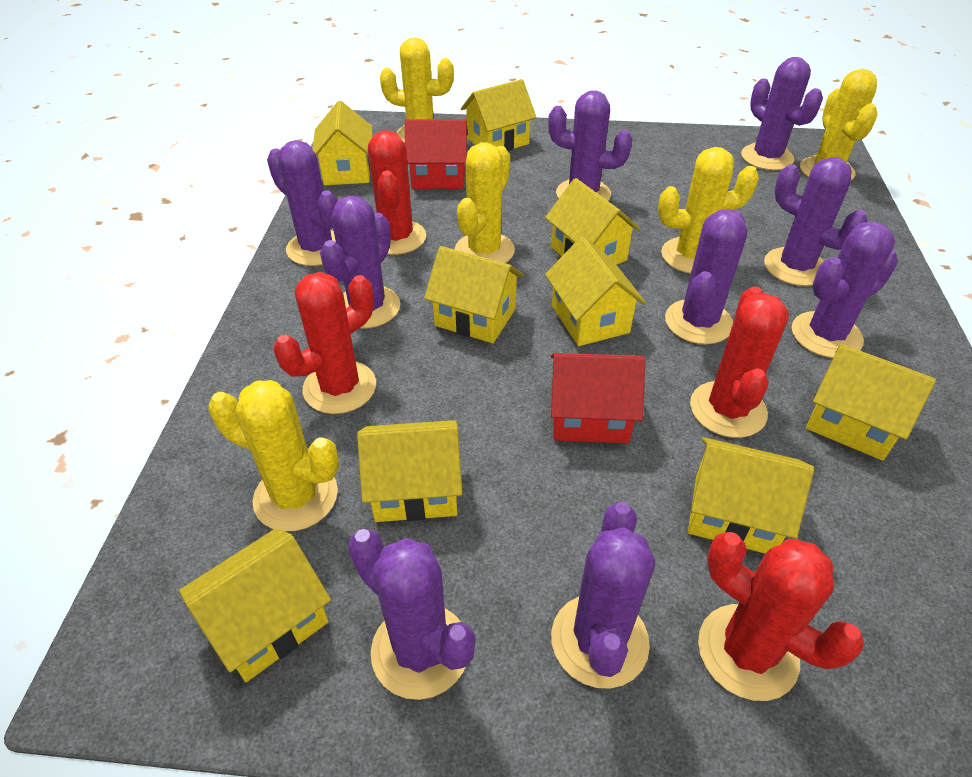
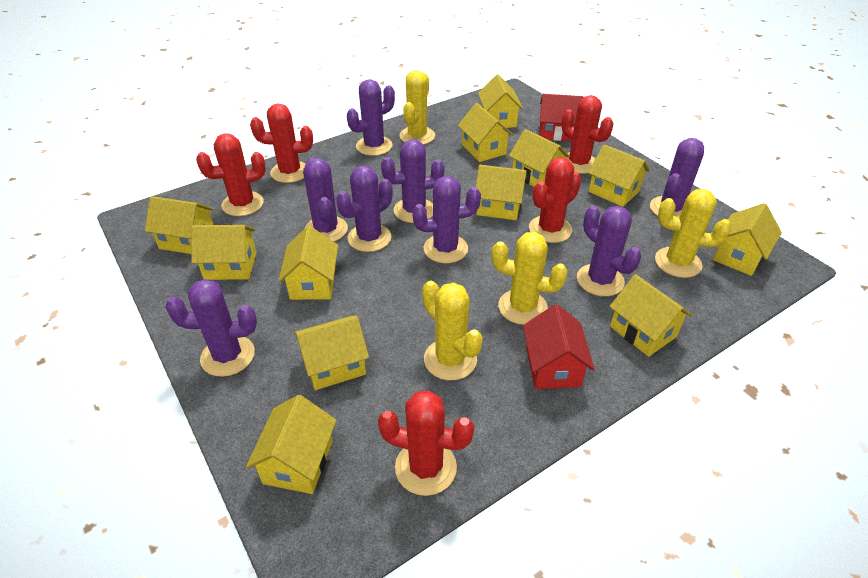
purple cactus: [267,140,338,266] [320,196,401,329] [348,529,475,700] [548,90,633,201] [551,502,655,689] [665,209,747,344] [741,57,823,170] [764,157,868,286] [792,222,898,358] = 9 -> [165,279,257,377] [303,157,348,242] [336,165,393,252] [347,79,395,156] [381,140,445,223] [412,176,481,264] [577,206,642,297] [650,138,704,217] = 8
red cactus: [274,272,376,414] [368,130,426,255] [690,286,789,438] [698,532,865,701] = 4 -> [196,134,266,216] [250,103,313,183] [378,390,474,496] [529,157,581,243] [562,95,613,174] = 5
yellow cactus: [209,380,339,532] [380,37,454,143] [455,142,515,263] [658,147,759,274] [800,69,878,180] = 5 -> [400,70,435,145] [422,281,483,380] [492,232,568,325] [655,189,731,278] = 4
yellow house: [179,529,331,682] [312,101,373,185] [357,420,462,522] [424,246,524,343] [461,79,537,151] [545,178,641,265] [545,236,646,346] [688,437,814,554] [806,344,936,461] = 9 -> [145,196,214,254] [191,225,257,280] [246,395,336,494] [278,226,338,300] [294,316,369,390] [458,103,513,162] [476,165,527,220] [478,75,523,128] [509,129,570,187] [588,144,650,207] [609,274,692,357] [713,203,782,276] = 12

